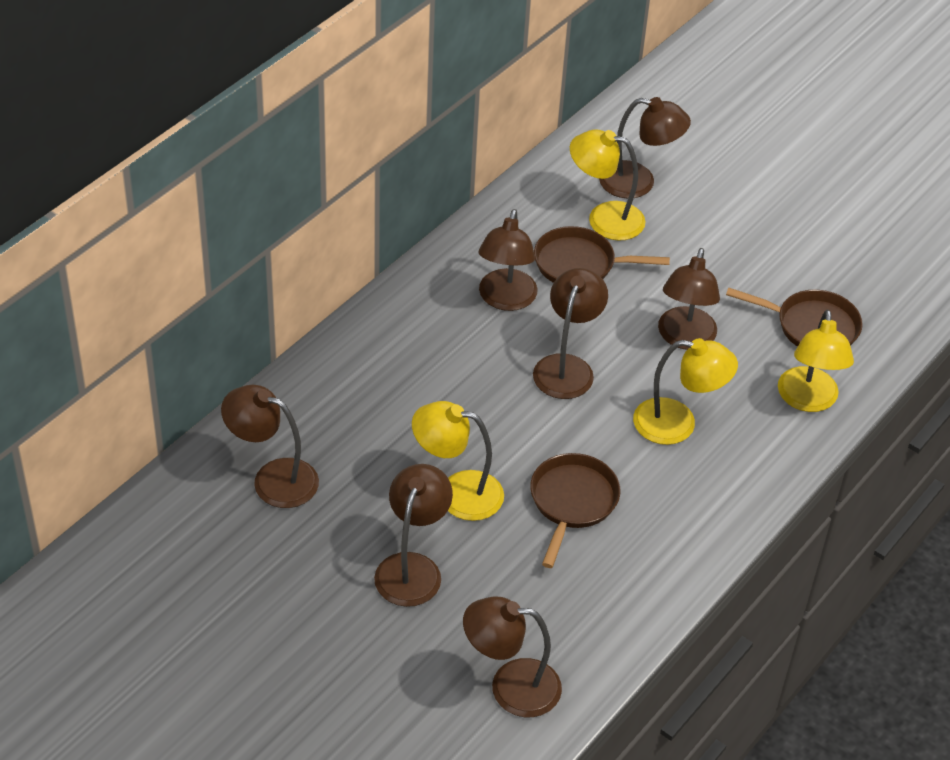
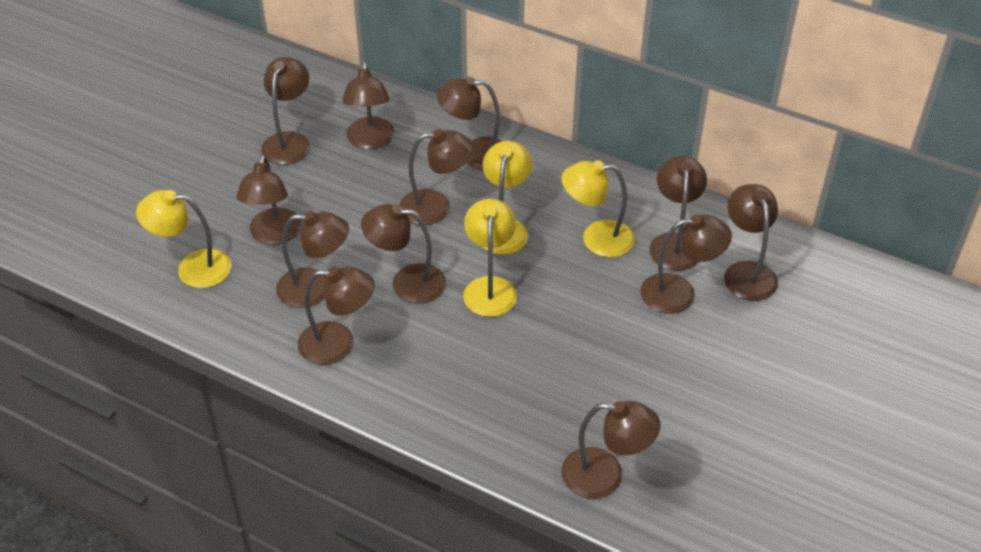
brown lamp: [221,385,319,508] [374,464,453,607] [463,596,562,717] [479,209,538,311] [533,268,608,399] [599,97,691,199] [658,248,720,350] = 7 -> [236,154,301,245] [261,57,310,165] [276,211,349,308] [298,266,375,365] [342,61,395,149] [361,204,446,304] [400,129,474,225] [437,76,501,170] [561,401,661,499] [641,214,732,314] [649,156,707,271] [724,184,778,301] = 12
brown pan: [530,453,620,568] [534,226,670,283] [726,287,863,347] = 3 -> none = 0

